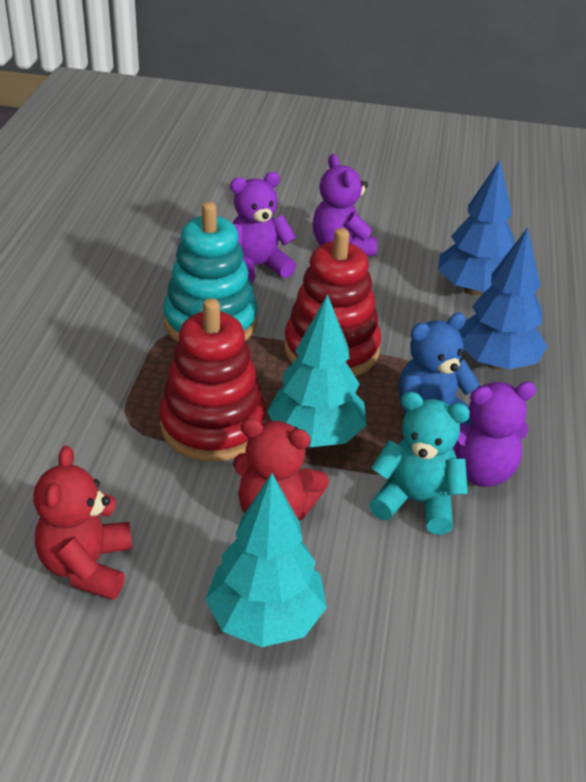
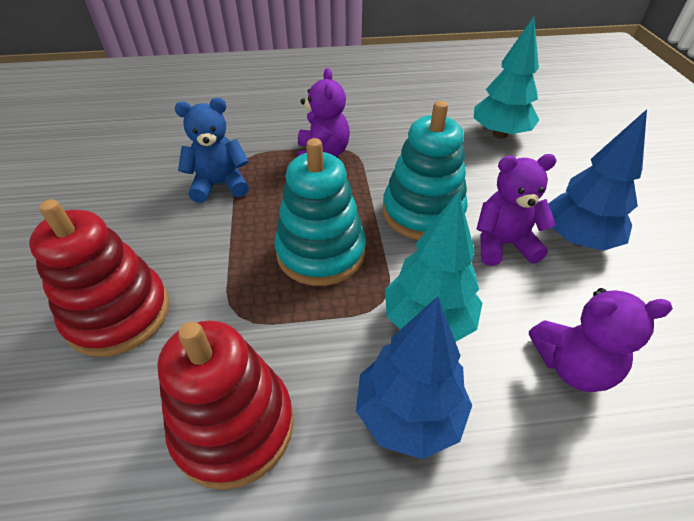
red teddy bear: [33,446,132,600] [233,418,329,520] = 2 -> none = 0
turquoise stacking toy: [163,202,258,342] = 1 -> [274,138,366,286] [382,101,468,240] = 2
turquoise teddy bear: [369,392,470,535] = 1 -> none = 0

